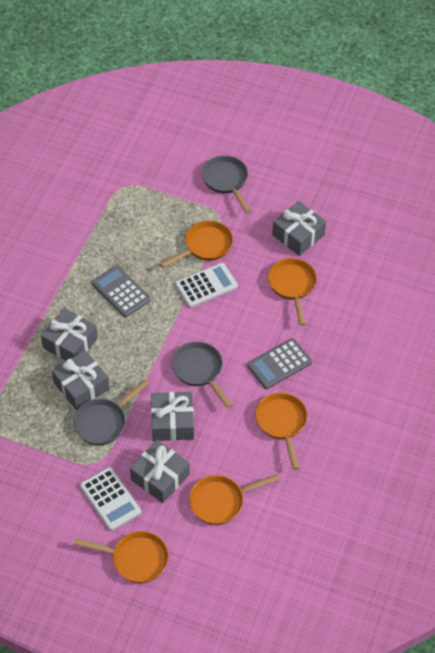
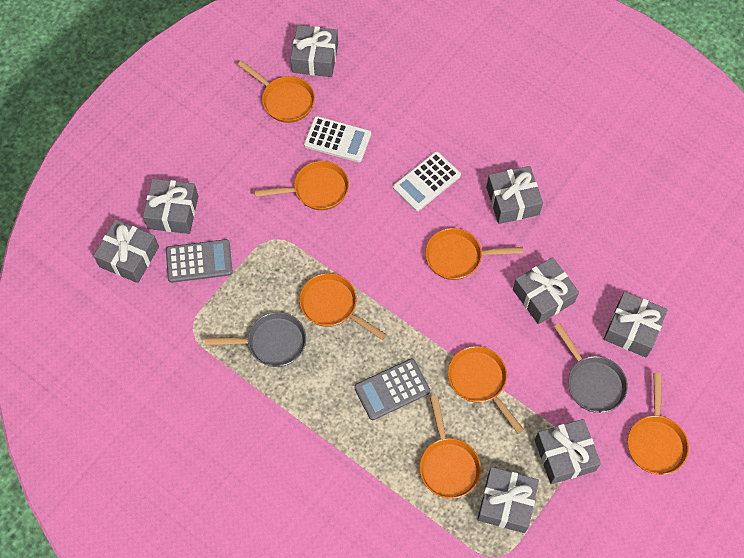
grey gift: [41,308,98,361] [52,350,110,410] [130,440,190,503] [151,392,194,441] [272,201,326,256] = 5 -> [93,220,159,283] [143,179,198,234] [290,25,338,77] [477,467,539,533] [486,166,543,224] [513,257,579,324] [535,419,601,484] [604,291,668,358] = 8
grey pan: [73,379,149,445] [172,341,233,409] [202,155,251,213] = 3 -> [205,312,306,367] [554,323,628,413] = 2
orange pan: [74,531,169,583] [160,220,233,268] [189,474,279,525] [255,393,307,470] [268,258,317,326] = 5 -> [238,60,315,123] [254,161,349,210] [299,273,387,340] [420,396,481,499] [425,228,523,280] [448,346,524,434] [628,373,689,475] = 7

